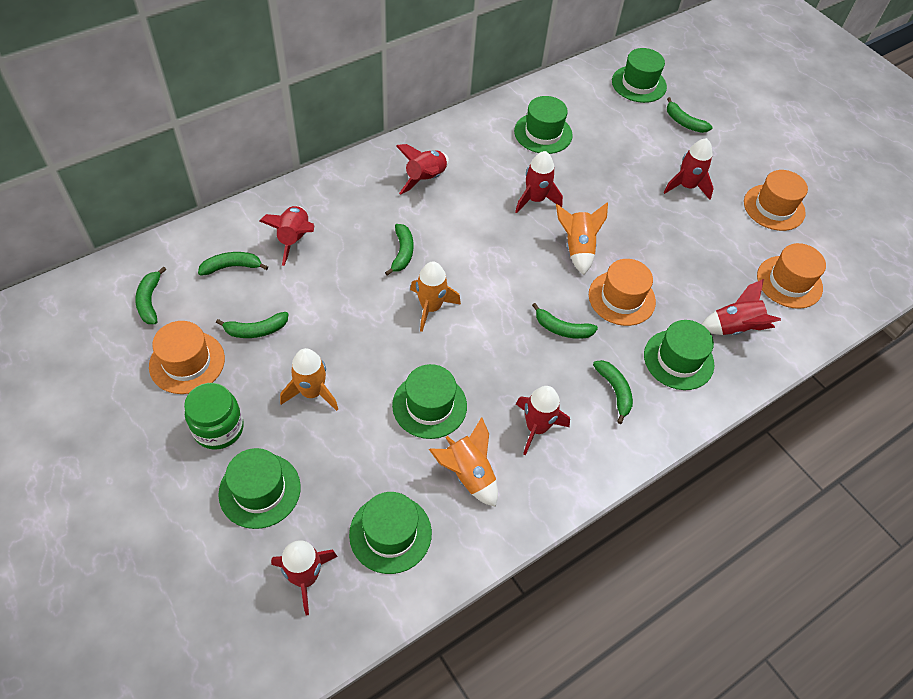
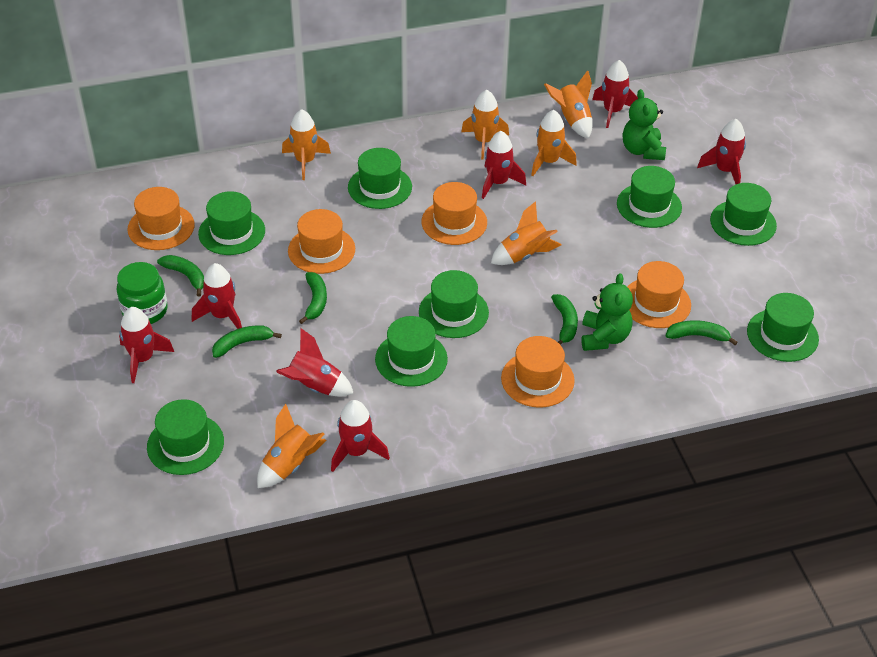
green banana: [135,266,167,324] [198,252,268,276] [216,312,288,338] [385,224,413,276] [532,303,598,339] [593,360,633,424] [667,97,713,133] = 7 -> [157,255,204,297] [212,325,282,358] [299,272,327,324] [551,294,578,345] [666,320,738,345] = 5
green hat: [218,448,301,529] [349,492,432,574] [392,364,467,439] [514,96,573,154] [612,48,667,103] [644,320,714,390] = 6 -> [147,399,224,475] [198,191,265,255] [348,148,412,209] [375,316,448,387] [419,270,489,338] [617,166,682,228] [710,183,777,246] [747,293,819,362] = 8
green teddy bear: none = 0 -> [581,273,633,351] [623,89,666,160] = 2
orange hat: [149,321,225,394] [589,259,656,326] [744,170,808,231] [757,243,826,309] = 4 -> [127,187,195,250] [288,209,355,274] [422,182,487,245] [501,336,575,408] [627,261,691,328] = 5
orange rocket: [280,348,338,411] [410,261,461,332] [429,417,498,507] [556,202,608,275] = 4 -> [257,404,326,488] [282,109,331,180] [461,90,509,160] [491,201,561,265] [531,110,577,176] [544,70,592,139] = 6

